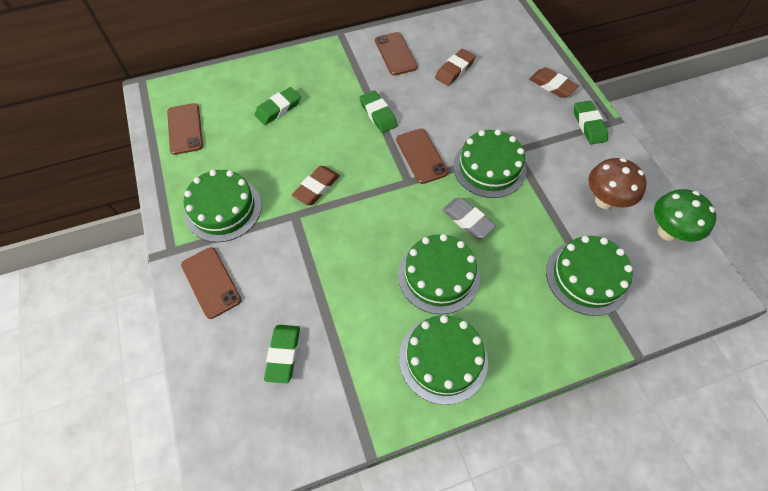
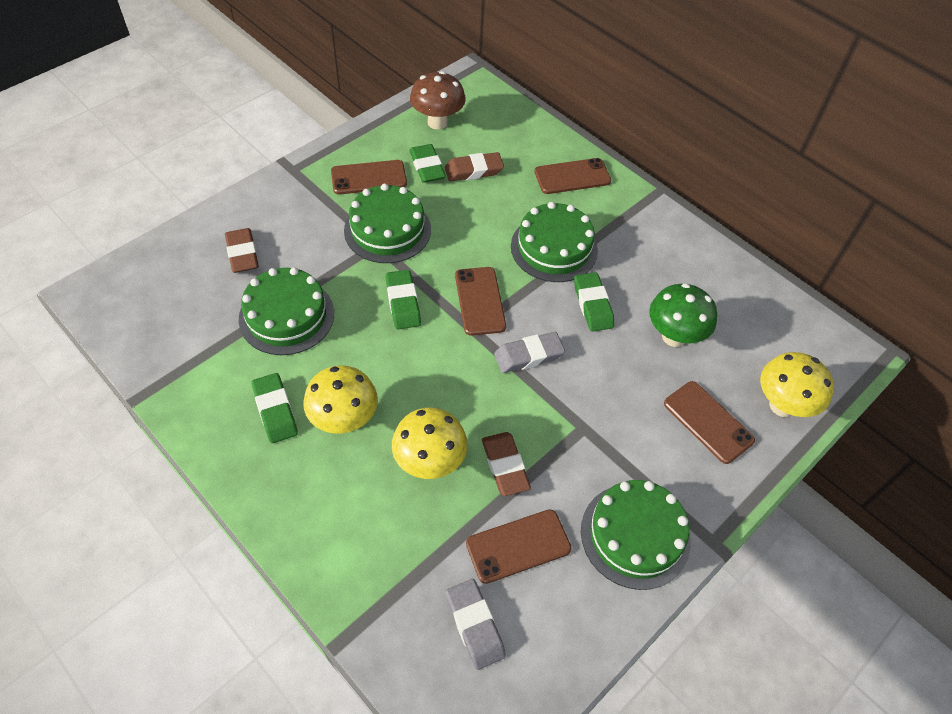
brown phone: [167,103,203,155] [181,247,242,319] [375,32,418,76] [396,129,448,184] = 4 -> [331,160,407,194] [455,267,506,336] [466,509,571,584] [534,158,611,194] [664,381,755,464] = 5
green cake: [184,170,262,242] [398,234,480,314] [399,315,488,405] [453,129,526,198] [546,236,633,316] = 5 -> [239,267,334,355] [344,184,431,263] [511,202,598,282] [581,480,691,590] = 4
grey eraser: [442,198,496,239] = 1 -> [446,579,506,670] [494,332,565,373] = 2
yellow mushroom: none = 0 -> [303,365,378,434] [392,407,468,479] [760,352,834,417] = 3

